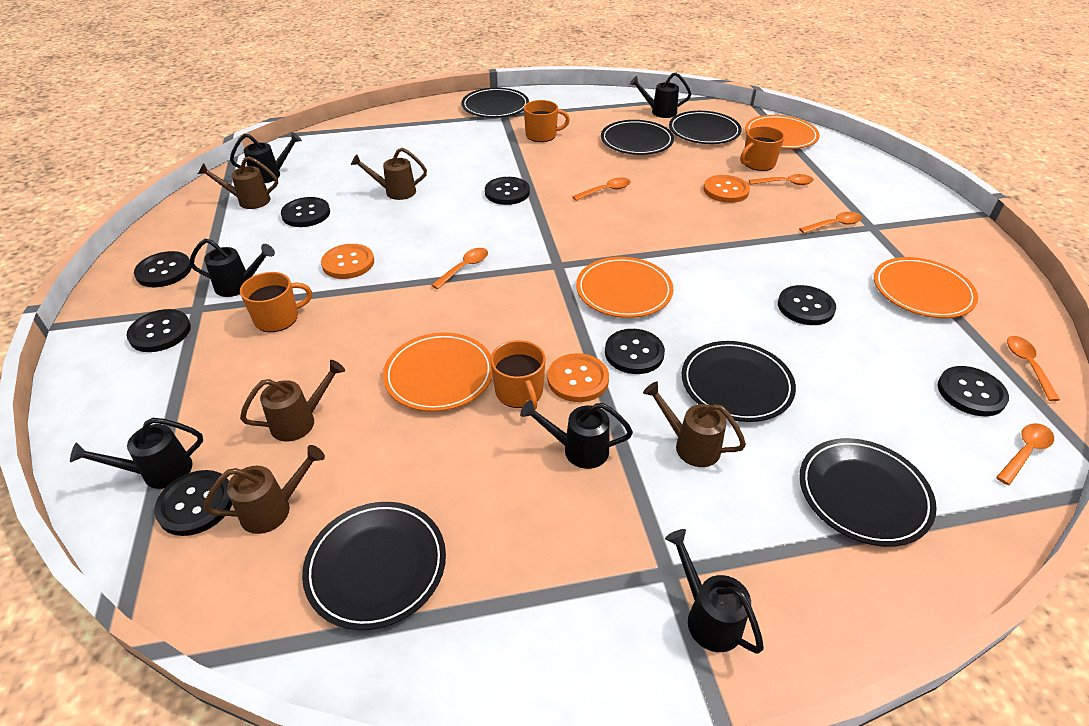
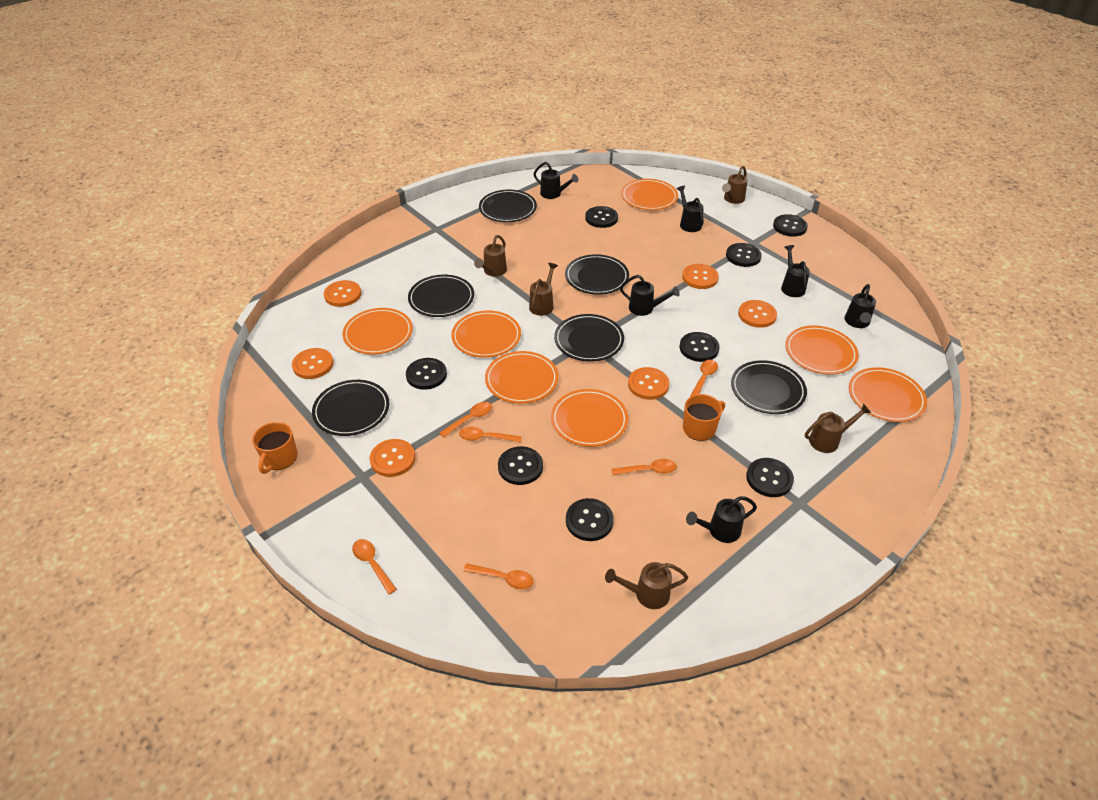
orange button: [321,244,374,279] [548,353,609,402] [704,175,750,203] = 3 -> [292,348,334,379] [324,280,361,307] [370,439,415,477] [628,367,669,400] [682,264,719,289] [738,300,777,328] = 6
orange mug: [240,272,312,332] [491,340,546,410] [524,100,570,142] [740,126,785,171] = 4 -> [252,422,298,474] [683,394,725,441] = 2
orange plate: [383,332,493,412] [576,257,673,318] [745,115,820,149] [874,257,978,318] = 4 -> [343,308,413,355] [451,311,521,358] [485,351,558,404] [551,389,628,447] [621,179,678,210] [785,325,859,375] [849,367,927,422] = 7

